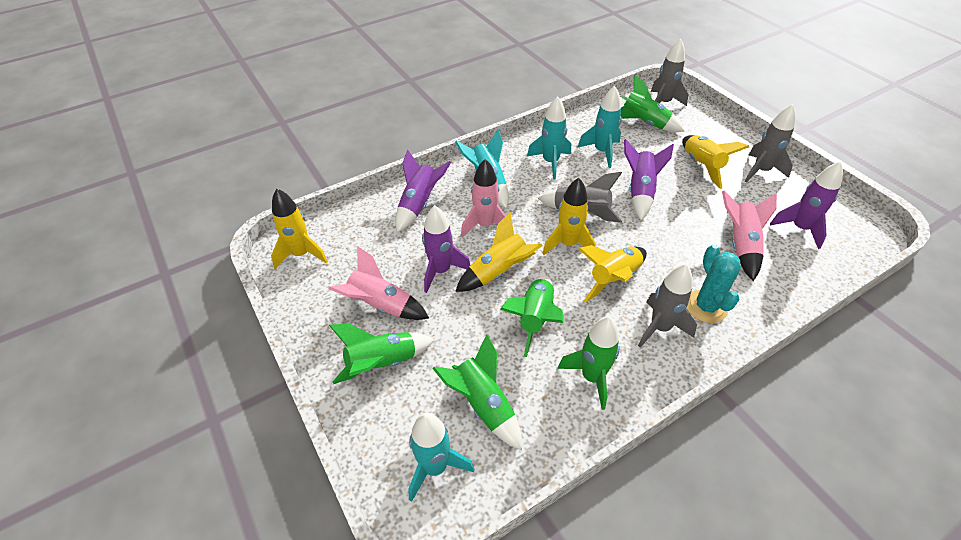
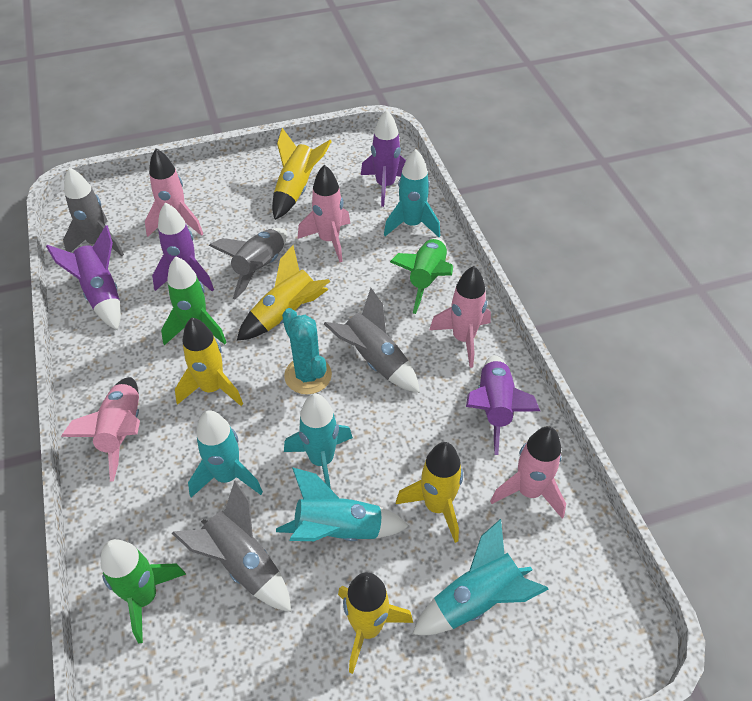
green rocket: [329,324,435,384] [432,334,522,450] [500,275,563,357] [558,317,620,410] [621,75,685,132] = 5 -> [101,539,186,643] [161,256,227,345] [390,237,453,314] = 3
pink rocket: [329,246,429,320] [461,159,506,238] [722,191,777,281] = 3 -> [61,377,140,482] [145,149,203,237] [298,165,350,262] [429,266,491,368] [490,426,566,518] = 5
turquoise rocket: [408,413,474,502] [455,129,509,209] [527,96,571,180] [577,86,622,168] = 4 -> [188,410,263,497] [276,467,409,541] [284,393,353,489] [384,149,441,237] [412,519,549,635] = 5

